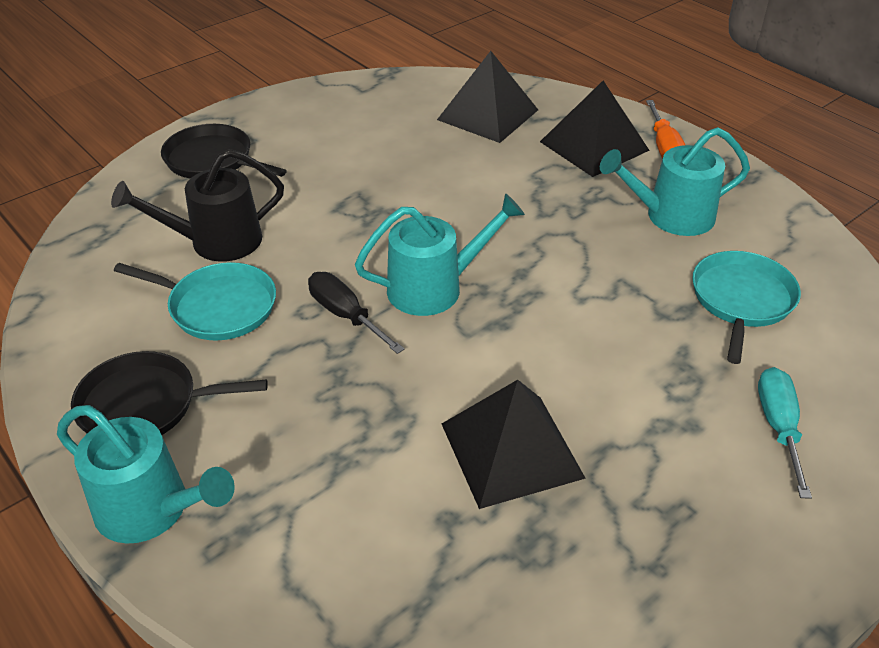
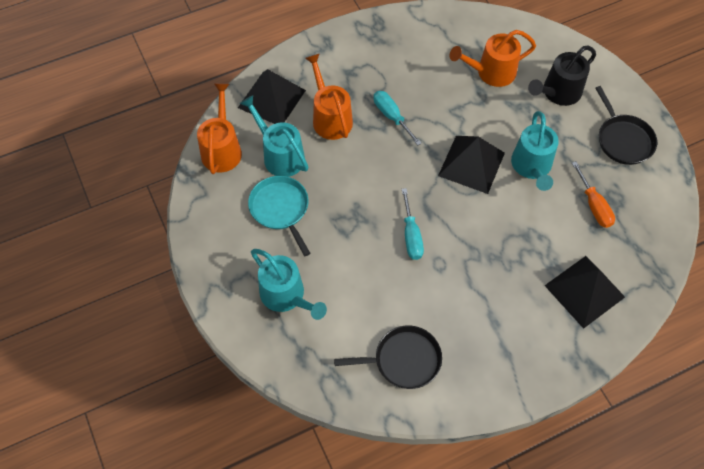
black screwdriver: [308,272,405,354] = 1 -> none = 0
orange watering can: none = 0 -> [197,83,242,174] [305,53,353,140] [450,30,536,87] = 3
turquoise pan: [114,262,276,341] [692,251,801,364] = 2 -> [248,176,310,256] = 1
turquoise screwdriver: [758,367,812,499] = 1 -> [374,91,422,145] [402,188,424,260] = 2

